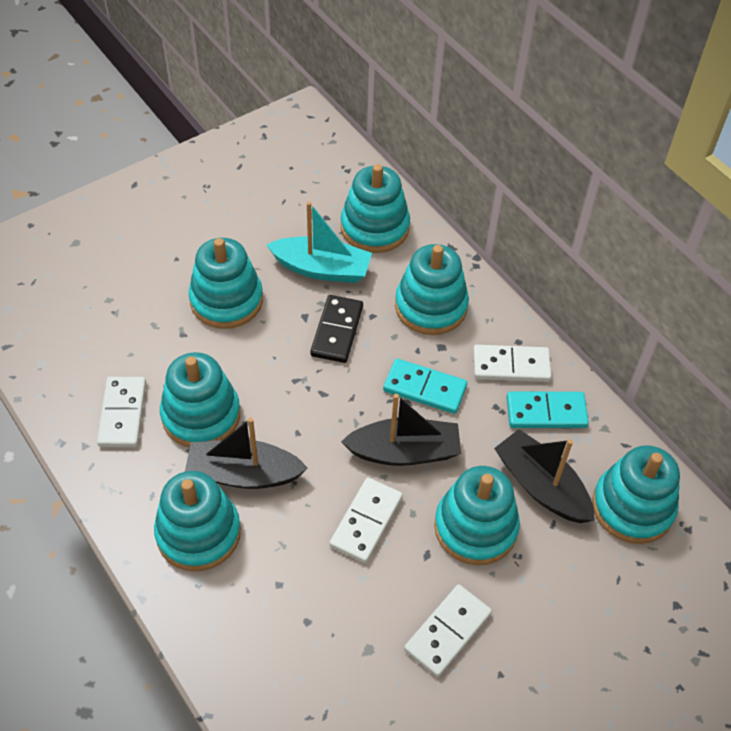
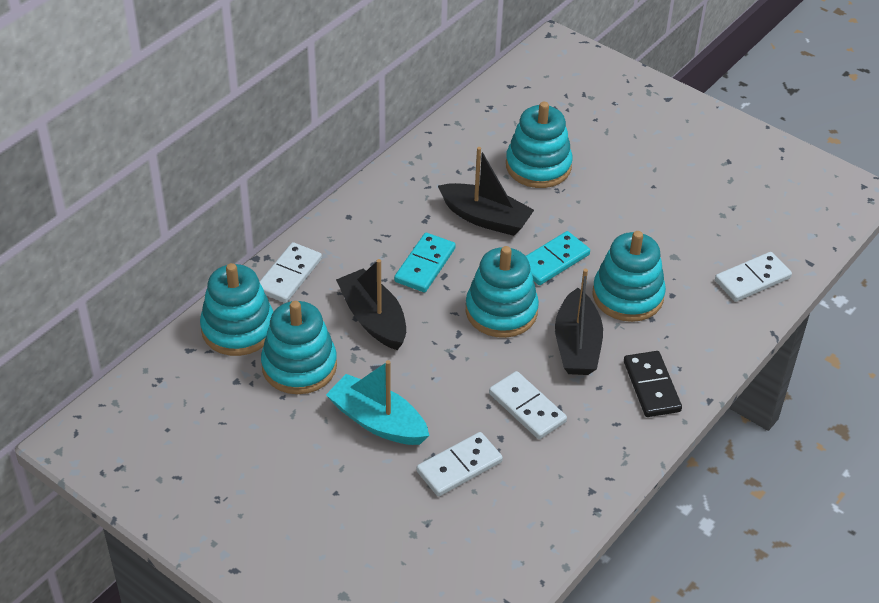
turquoise stacking toy: [154,471,241,571] [160,352,240,447] [188,238,263,329] [341,164,410,253] [395,244,469,335] [434,466,520,565] [592,445,680,544] = 7 -> [200,263,274,356] [261,301,337,394] [466,246,539,338] [506,102,573,188] [592,231,666,322] = 5

